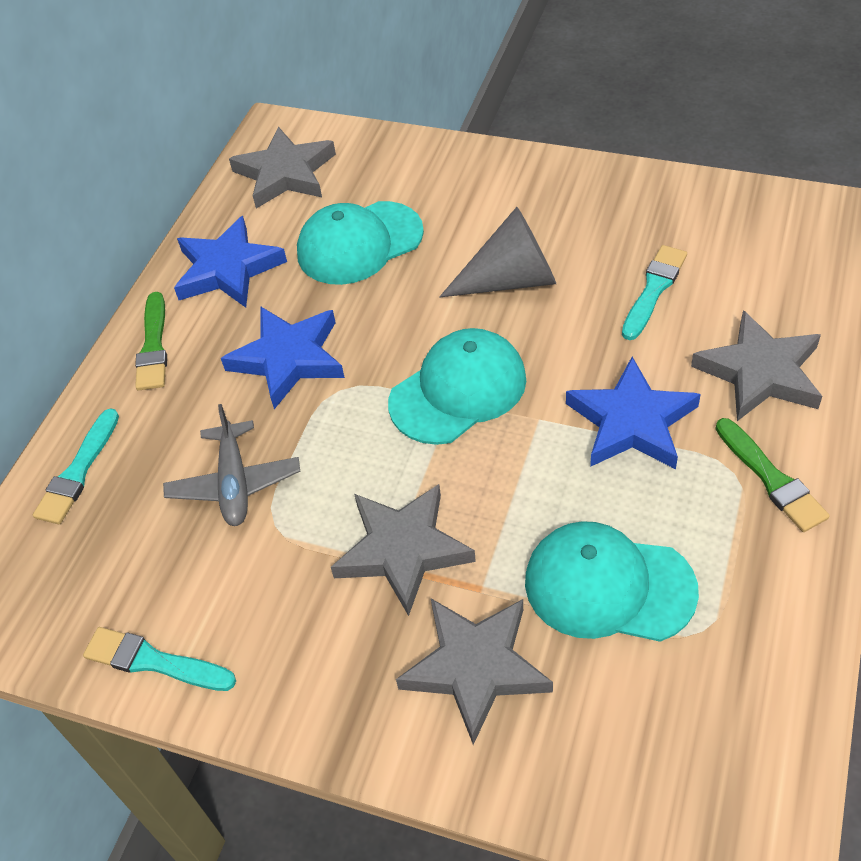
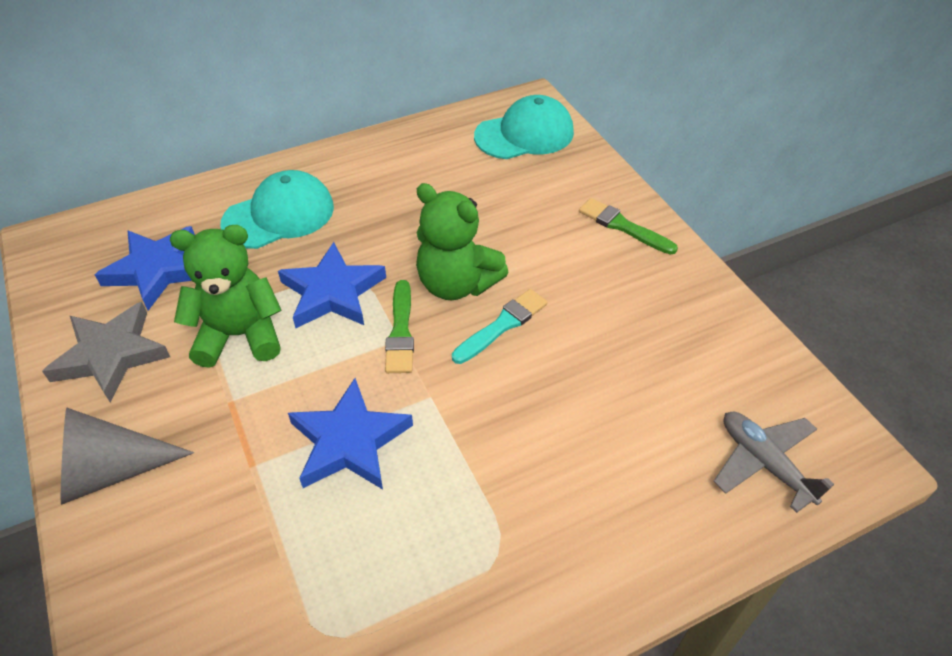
green teddy bear: none = 0 -> [170,225,282,368] [416,183,509,300] = 2
grey star: [229,127,336,209] [331,484,476,616] [396,599,553,745] [691,310,822,421] = 4 -> [42,302,170,402] = 1
turquoise brush: [33,408,119,524] [83,627,236,691] [622,245,687,340] = 3 -> [452,289,548,364] = 1
turquoise cap: [297,201,424,285] [388,328,526,445] [525,521,699,642] = 3 -> [220,170,334,249] [474,95,574,159] = 2

